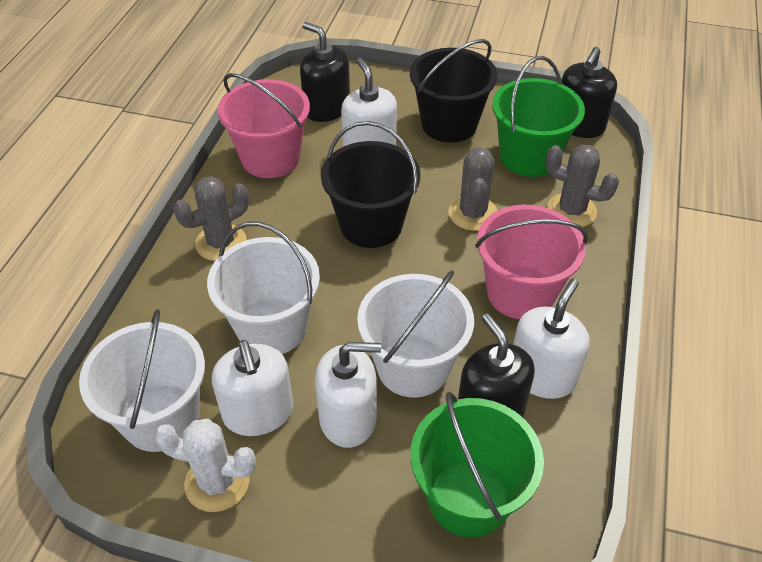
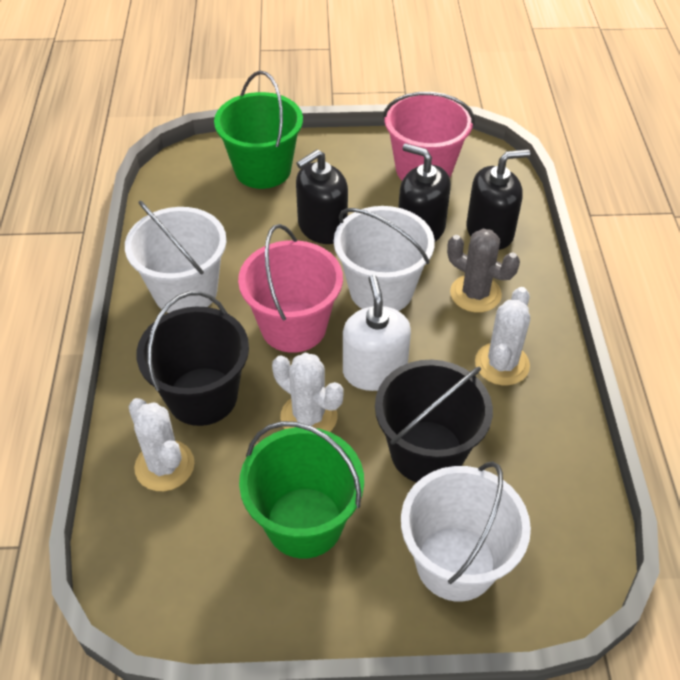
grey cactus: [173,176,249,261] [448,147,497,231] [546,145,619,227] = 3 -> [447,229,520,313] = 1
white cactus: [154,418,256,512] = 1 -> [128,398,195,491] [272,353,344,432] [475,287,530,385] = 3
white soap dispenser: [212,340,293,436] [315,342,381,448] [341,58,397,147] [513,278,590,399] = 4 -> [343,275,411,391] = 1

